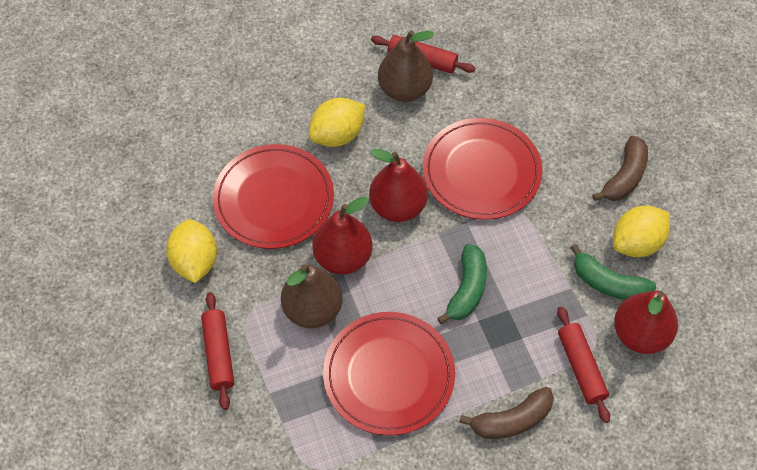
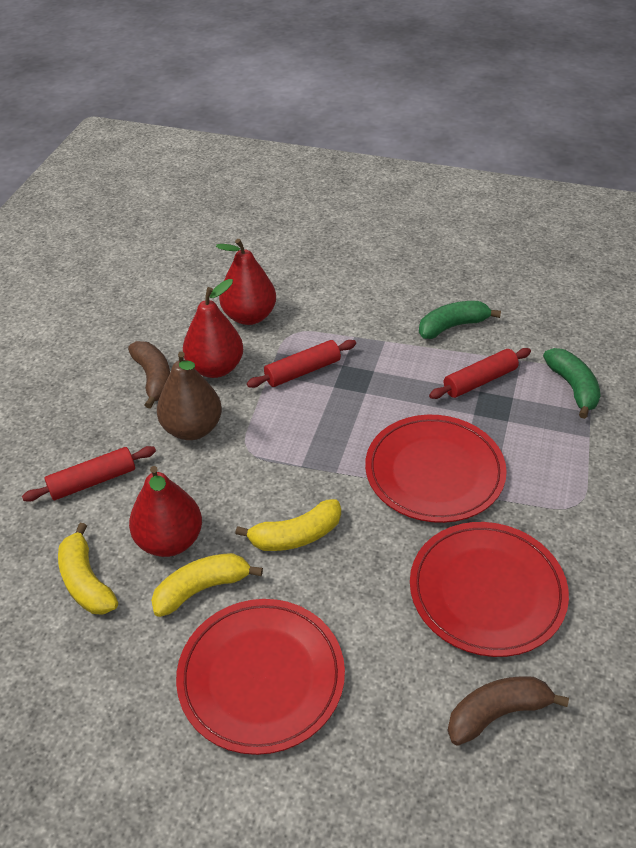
brown pear: [281,264,342,329] [378,30,435,102] = 2 -> [157,351,222,440] = 1
yellow banana: none = 0 -> [58,523,118,615] [151,553,263,617] [235,499,341,551] = 3
yellow lemon: [166,219,217,283] [309,98,365,147] [613,205,670,257] = 3 -> none = 0

